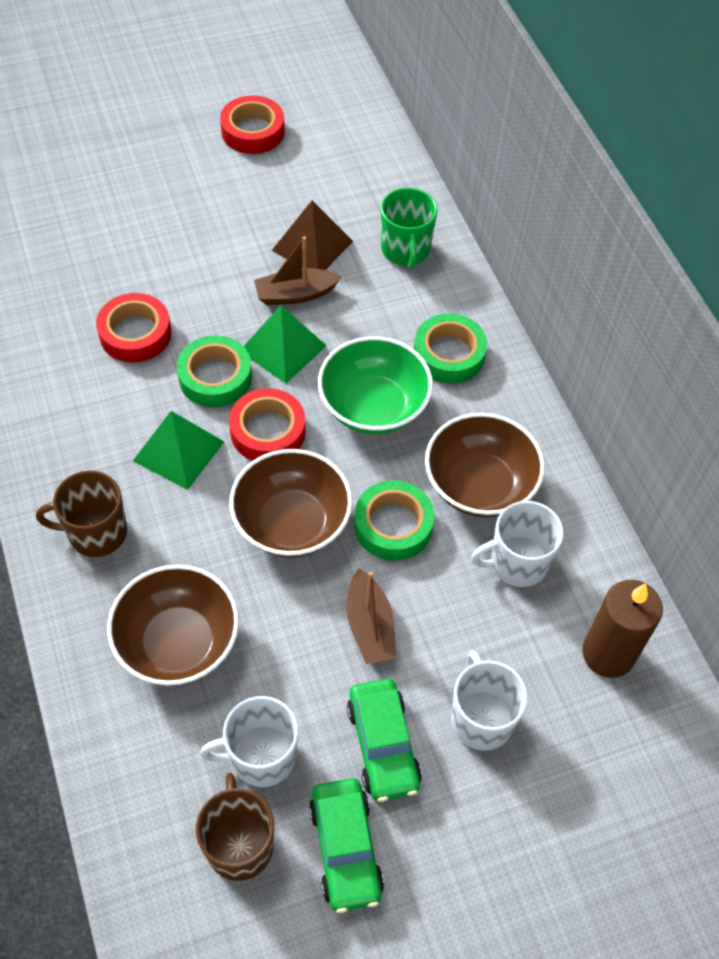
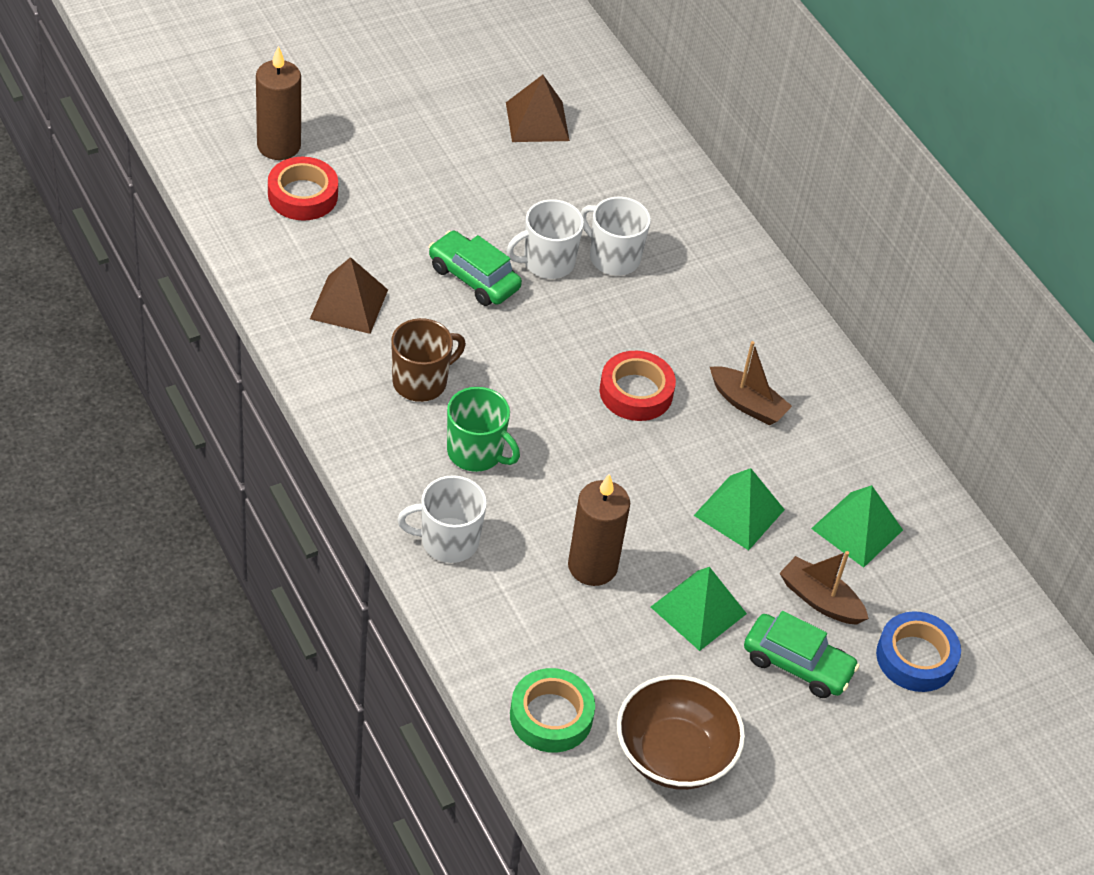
blue tape: none = 0 -> [876,611,961,692] = 1
brown bowl: [107,564,239,686] [229,449,353,558] [425,413,545,518] = 3 -> [617,675,745,790] = 1
brown candle: [582,580,663,678] = 1 -> [256,46,301,160] [568,474,630,586] = 2
brown mug: [36,470,127,557] [196,773,274,881] = 2 -> [391,318,466,402] = 1
brown pyramid: [272,201,353,270] = 1 -> [310,257,388,334] [506,75,570,142] = 2
green bowl: [318,337,433,434] = 1 -> none = 0
green pyramid: [133,411,224,490] [244,305,327,384] = 2 -> [651,567,747,651] [693,468,785,550] [811,485,903,568] = 3
green tape: [177,335,252,407] [354,480,434,561] [414,314,487,384] = 3 -> [510,668,595,753] = 1
red tape: [96,293,171,363] [220,95,285,154] [229,388,306,461] = 3 -> [268,157,338,221] [600,351,676,421] = 2

